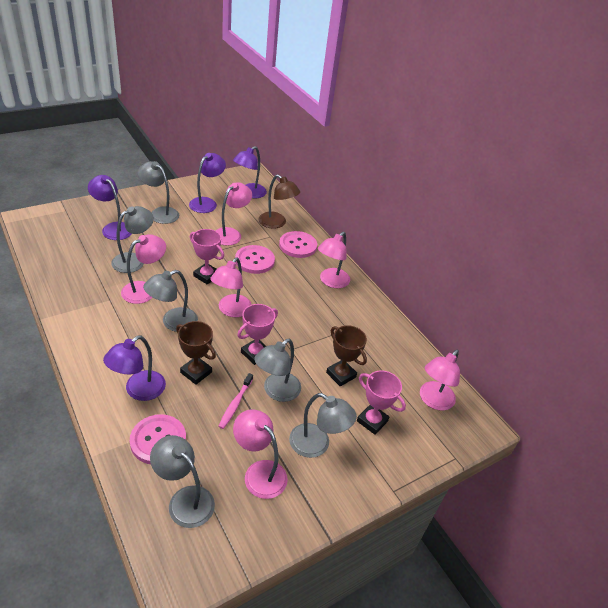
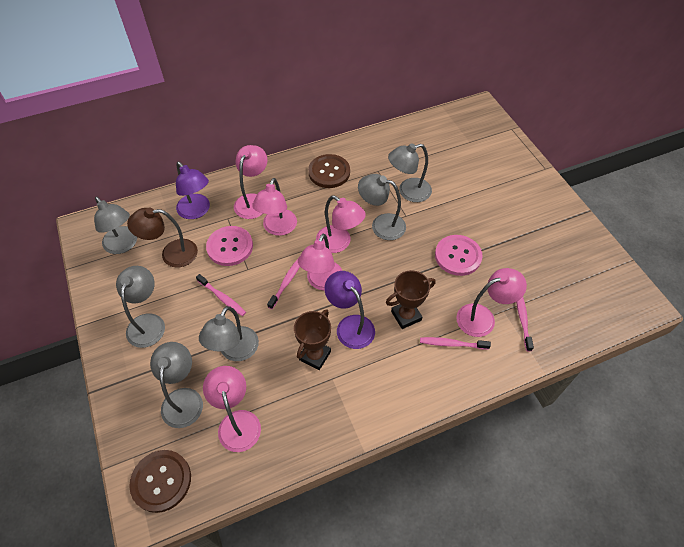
brown button: none = 0 -> [129,450,191,513] [308,154,350,188] = 2
pink button: [130,414,186,464] [235,245,275,274] [279,231,317,258] = 3 -> [206,226,253,266] [435,235,482,276] = 2
pink toothbrush: [218,373,253,429] = 1 -> [196,274,246,316] [267,259,300,309] [420,337,491,350] [516,297,534,352] = 4
pink trophy: [190,229,224,285] [237,304,278,365] [357,370,406,435] = 3 -> none = 0
purple lamp: [88,175,132,240] [103,335,166,401] [189,153,226,213] [233,146,267,198] = 4 -> [176,162,210,219] [324,271,375,349] = 2

